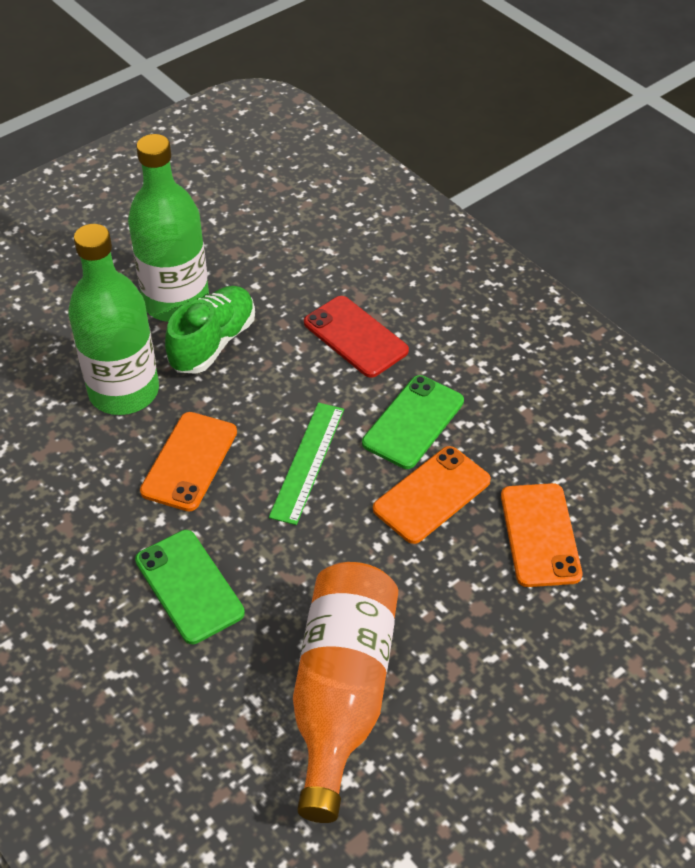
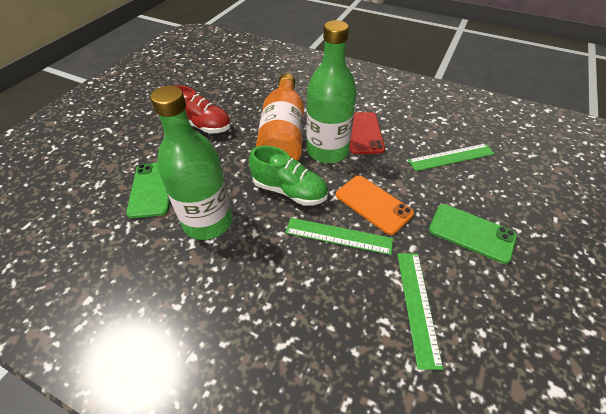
green ruler: [269,403,344,525] = 1 -> [285,218,393,255] [397,253,443,370] [408,143,495,171] = 3
orange phone: [140,412,237,512] [373,446,491,544] [501,483,582,587] = 3 -> [336,176,414,235] = 1
red shoe: none = 0 -> [173,85,231,134] = 1

